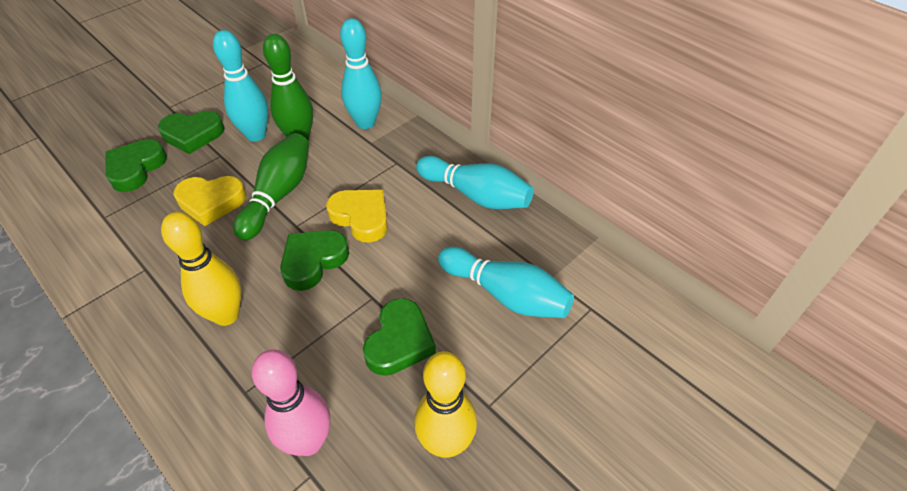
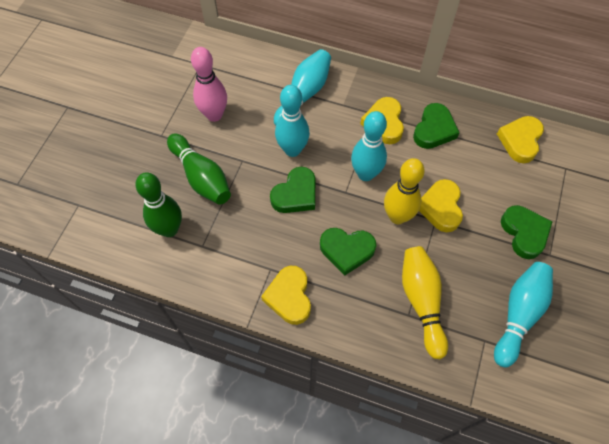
yellow heart: [173,176,246,226] [326,190,388,243] = 2 -> [261,266,311,325] [360,97,404,144] [419,179,463,232] [497,116,544,163] = 4

